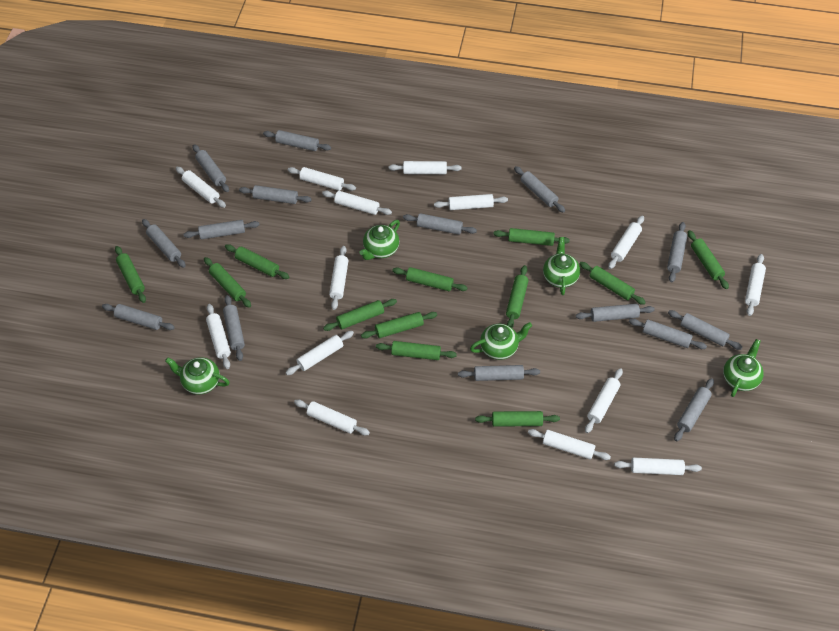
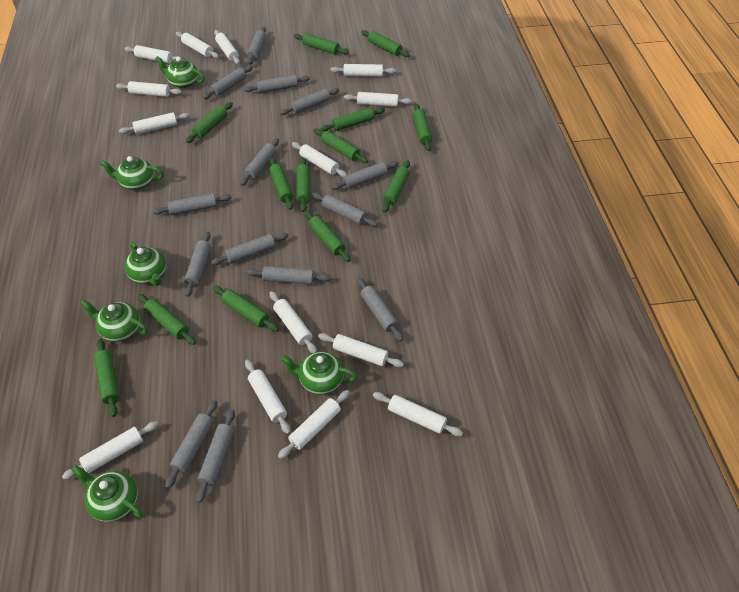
green rolling pin: [115,246,146,303] [204,257,251,308] [225,244,289,279] [323,299,397,331] [361,312,437,339] [376,341,457,360] [392,267,468,291] [475,411,560,427] [493,228,570,246] [506,265,528,328] [579,262,646,305] [688,230,729,289] = 12 -> [94,339,120,417] [137,294,196,345] [186,102,233,143] [213,286,279,332] [269,158,293,210] [294,33,349,55] [296,157,310,212] [304,210,350,262] [314,129,368,163] [321,108,385,131] [361,30,410,57] [382,160,410,213] [413,104,432,151] = 13
green teapot: [165,357,230,395] [359,220,400,260] [470,322,532,360] [543,237,580,295] [723,339,764,397] = 5 -> [71,465,143,522] [80,300,148,342] [100,156,164,190] [125,242,166,286] [155,56,205,89] [281,352,358,395] = 6
grey rolling pin: [102,304,175,330] [142,219,186,268] [184,220,259,239] [193,144,229,192] [223,295,245,361] [239,185,312,204] [263,130,331,151] [403,213,477,235] [458,365,540,381] [514,166,565,213] [576,304,655,322] [629,318,707,349] [667,222,687,282] [668,310,742,350] [674,378,714,442] = 15 -> [152,193,231,215] [165,400,217,489] [184,231,211,297] [196,409,235,503] [203,65,253,99] [211,233,289,265] [240,138,279,186] [244,75,310,93] [246,266,331,284] [247,27,266,65] [279,88,339,115] [312,193,378,227] [331,161,398,190] [357,278,403,342] = 14

